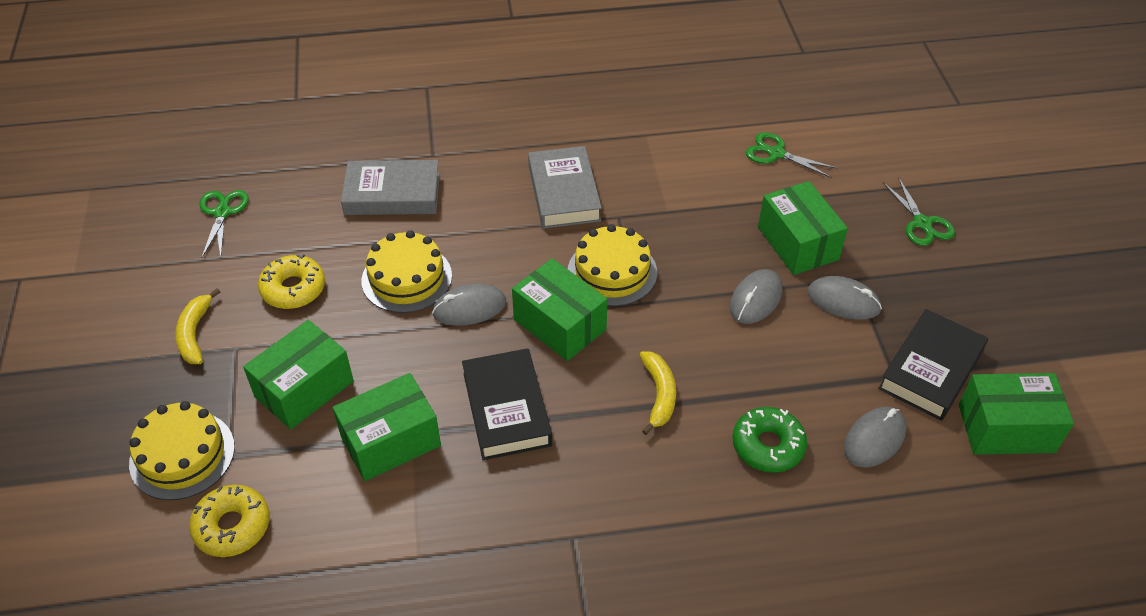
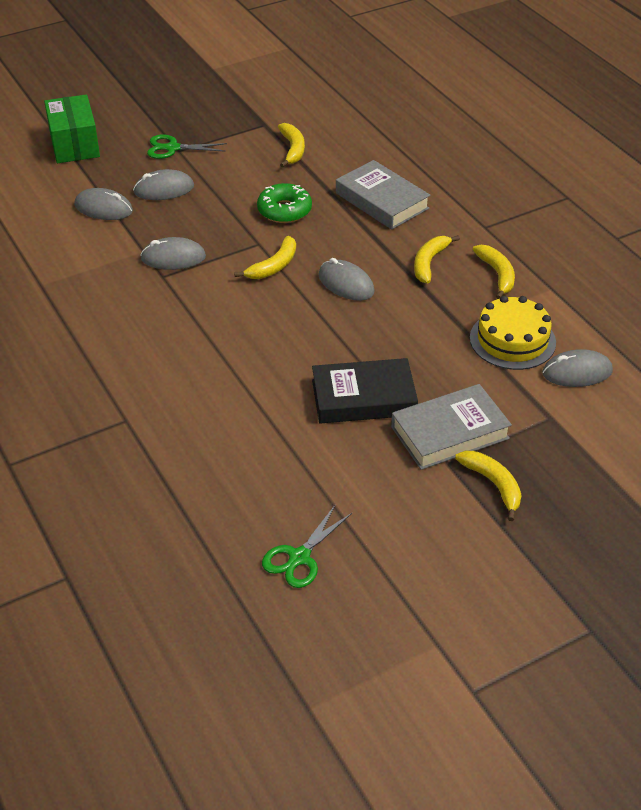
black book: [462,348,552,460] [878,309,988,421] = 2 -> [312,358,418,423] = 1
green box: [243,320,354,429] [332,373,441,481] [512,258,608,361] [758,181,848,275] [959,373,1074,455] = 5 -> [44,95,100,163] = 1
green scissors: [200,190,249,258] [746,132,837,178] [883,177,955,246] = 3 -> [147,134,227,159] [262,505,352,588] = 2
grey mouse: [432,283,506,326] [730,269,783,324] [807,276,882,320] [844,406,907,468] = 4 -> [74,188,133,220] [133,169,194,200] [140,237,206,270] [318,258,375,301] [542,349,613,387] = 5
yellow banana: [175,288,220,364] [639,351,676,435] = 2 -> [234,236,296,279] [278,123,305,167] [414,235,460,283] [455,451,522,521] [473,245,515,299] = 5
yellow cake: [129,401,235,500] [361,230,452,313] [568,224,657,306] = 3 -> [470,296,556,370] = 1
yellow donut: [189,485,270,557] [258,254,325,309] = 2 -> none = 0

